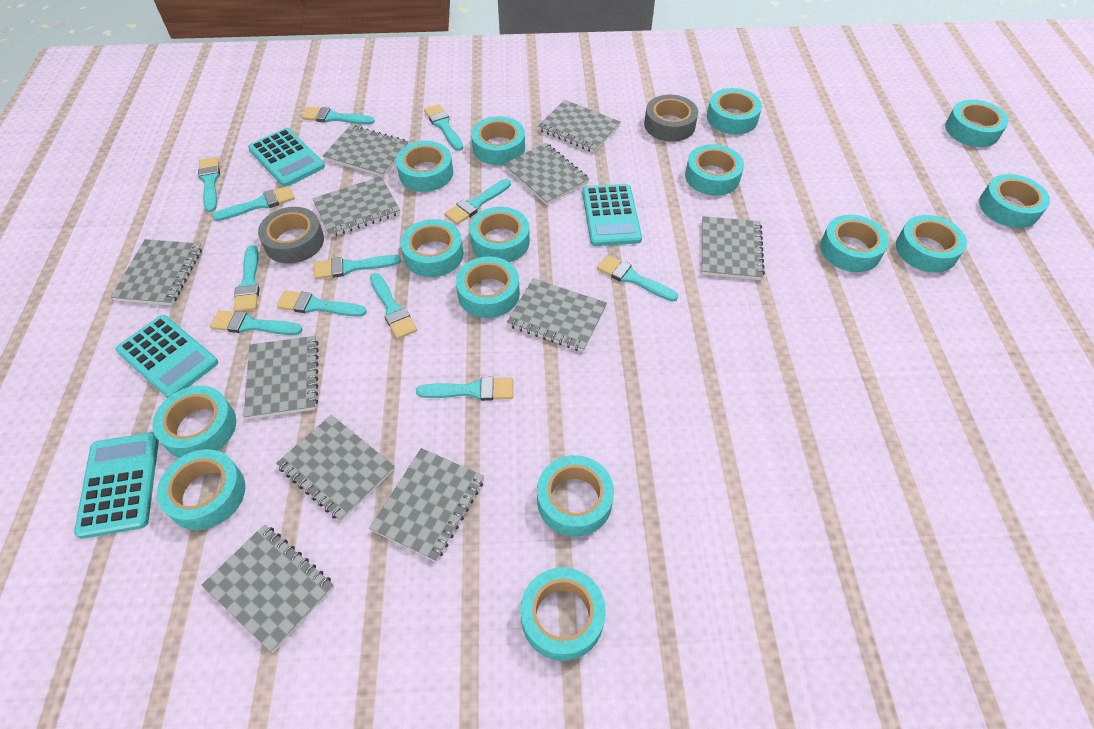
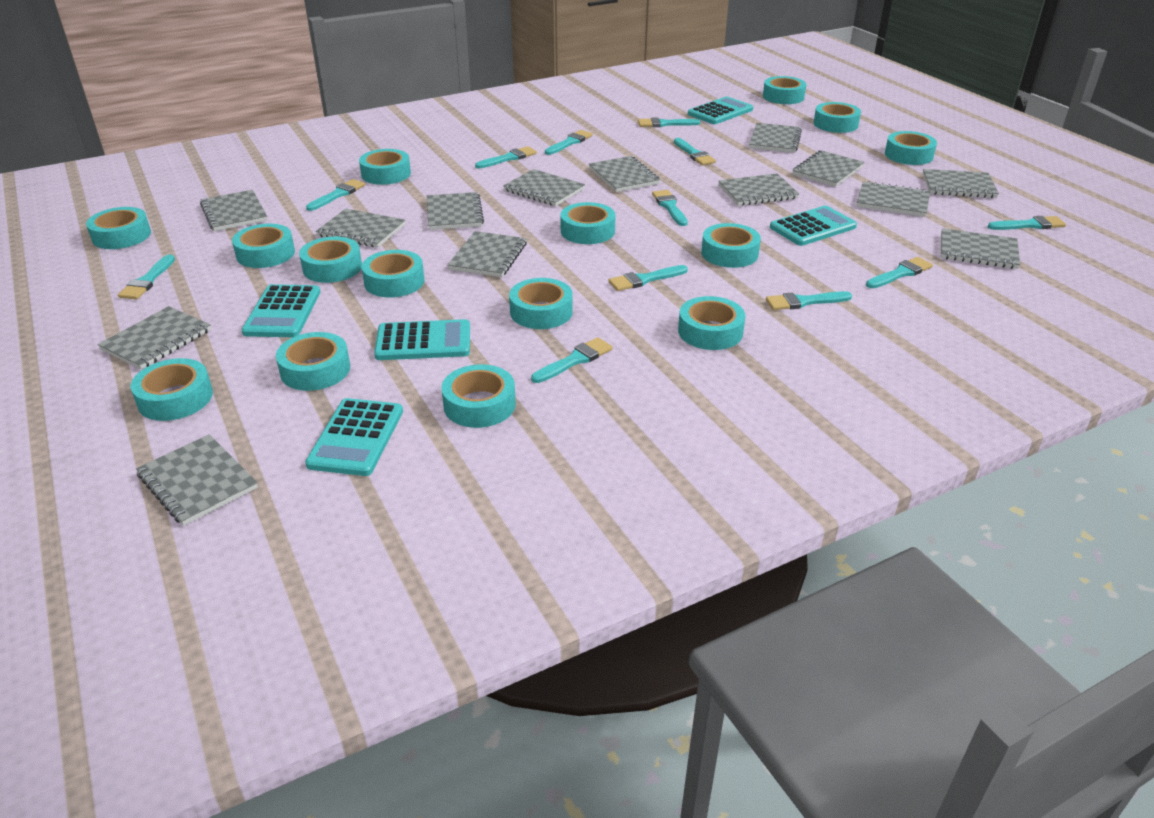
grey notebook: [111,239,202,305] [202,525,334,652] [244,336,319,419] [276,415,395,521] [312,176,400,237] [323,125,409,177] [369,448,484,562] [504,143,589,205] [507,278,607,352] [538,100,620,153] [701,216,765,280] = 11 -> [97,306,211,370] [136,434,258,526] [200,190,267,231] [316,209,405,248] [427,192,484,230] [448,231,527,277] [503,169,585,206] [589,156,660,192] [719,173,799,206] [749,123,802,153] [792,150,864,187] [857,181,930,217] [923,169,999,198] [941,228,1020,269] = 14
grey tape: [258,207,324,264] [644,95,698,142] = 2 -> none = 0
turquoise calculator: [74,432,159,539] [115,315,218,398] [248,128,325,187] [582,184,642,246] = 4 -> [242,284,320,337] [305,398,403,476] [374,319,470,360] [688,97,753,124] [770,206,857,246] = 5

